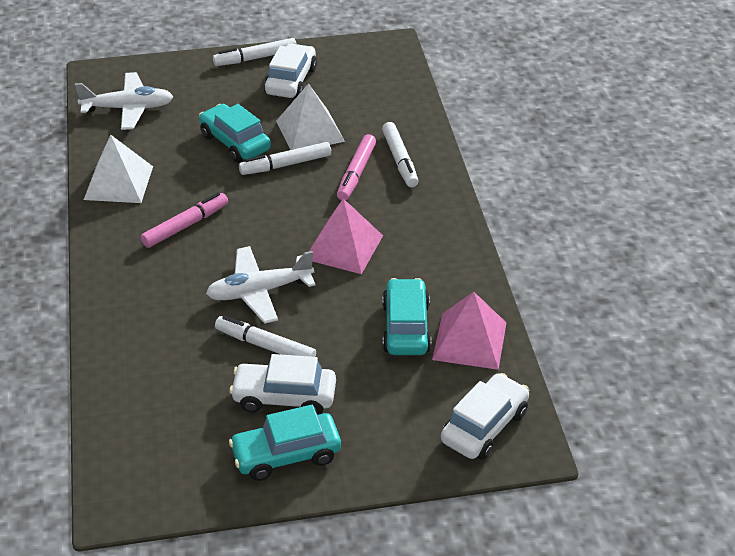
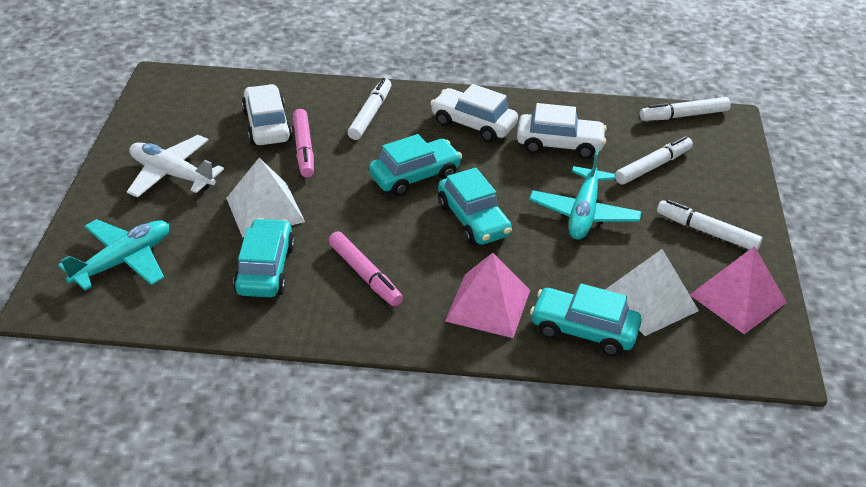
turquoise car: [199,104,271,163] [229,405,341,481] [382,278,432,355] = 3 -> [233,218,295,297] [369,134,462,196] [438,168,512,245] [530,283,642,356] = 4
turquoise plane: none = 0 -> [58,219,169,290] [529,150,641,240] = 2
white plane: [75,72,173,130] [206,246,316,324] = 2 -> [127,135,224,198] = 1

